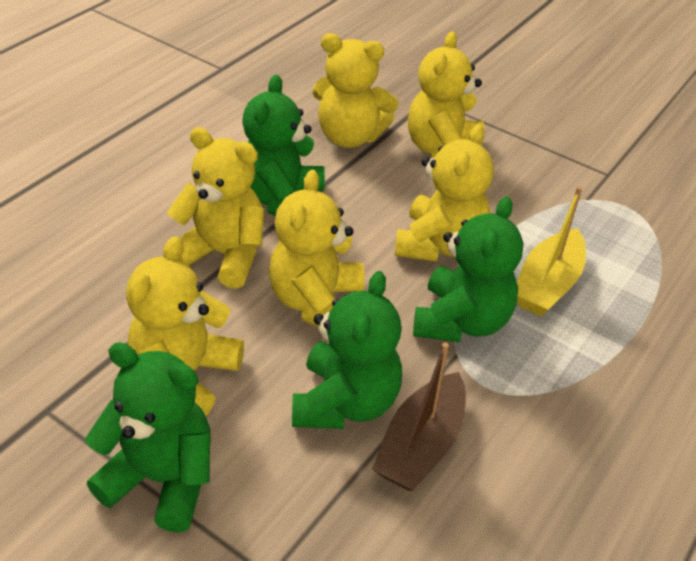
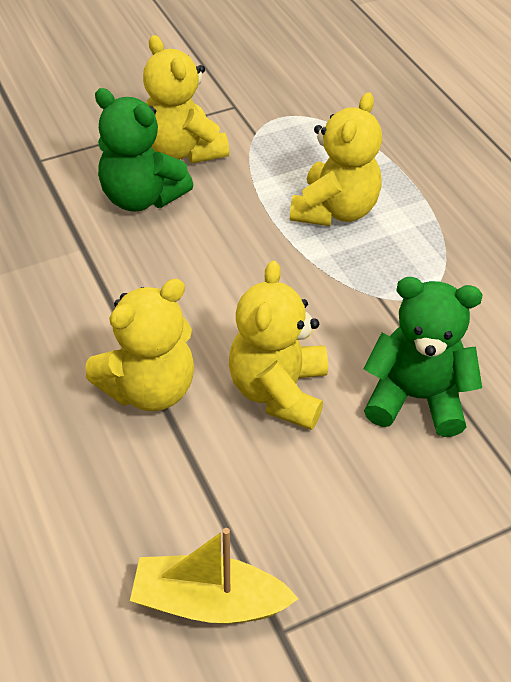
brown boat: [372,342,466,491] = 1 -> none = 0
green teddy bear: [85,342,211,532] [242,75,325,216] [292,271,402,429] [413,196,523,342] = 4 -> [95,88,193,212] [363,277,482,437] = 2
yellow teddy bear: [126,236,244,416] [167,127,264,289] [269,170,364,327] [312,33,399,148] [395,124,494,261] [408,32,484,158] = 6 -> [85,279,194,411] [143,35,229,163] [229,260,328,430] [290,92,382,226] = 4

